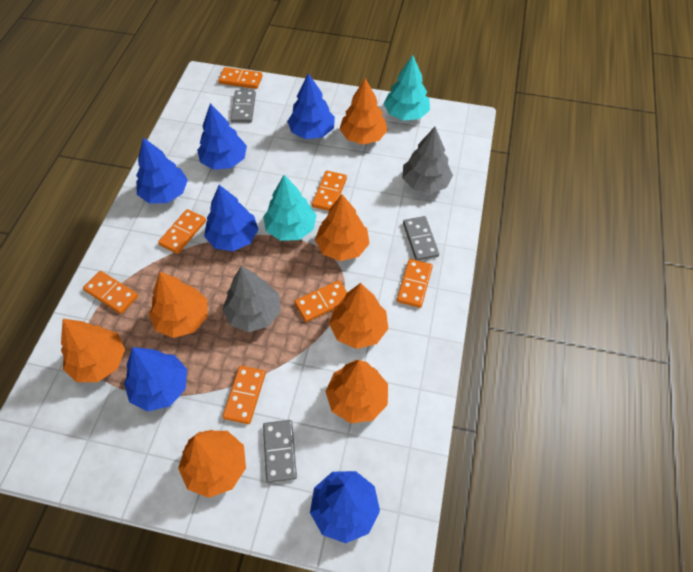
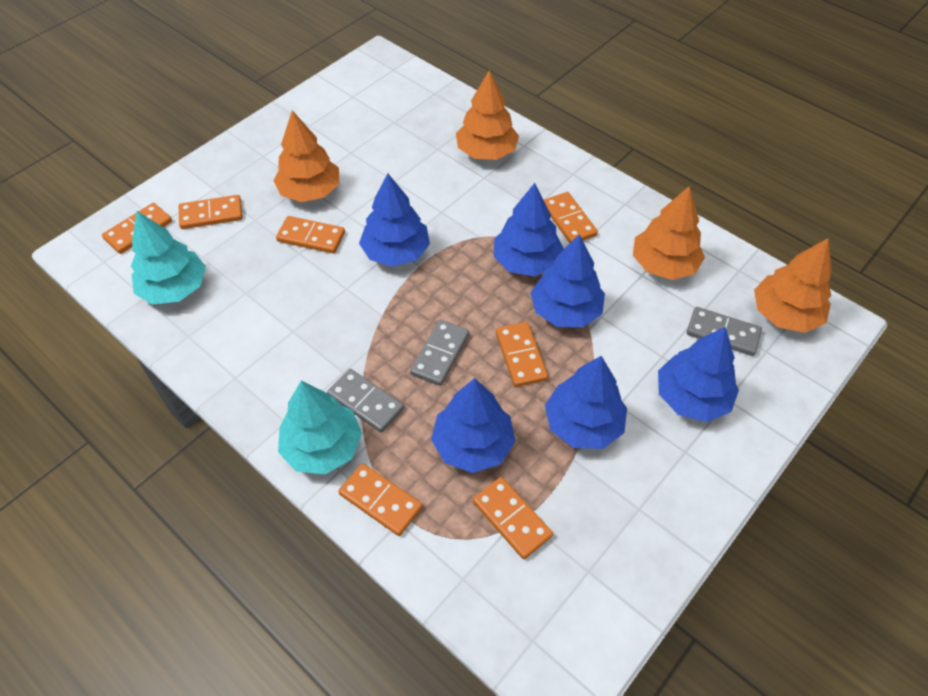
grey tree: [222,266,281,332] [402,127,453,193] = 2 -> none = 0
orange tree: [61,319,125,382] [149,272,207,338] [178,430,246,498] [315,194,369,261] [325,360,388,423] [329,283,388,349] [340,78,388,145] = 7 -> [273,110,339,202] [456,70,519,160] [633,186,705,280] [754,238,832,333] = 4

